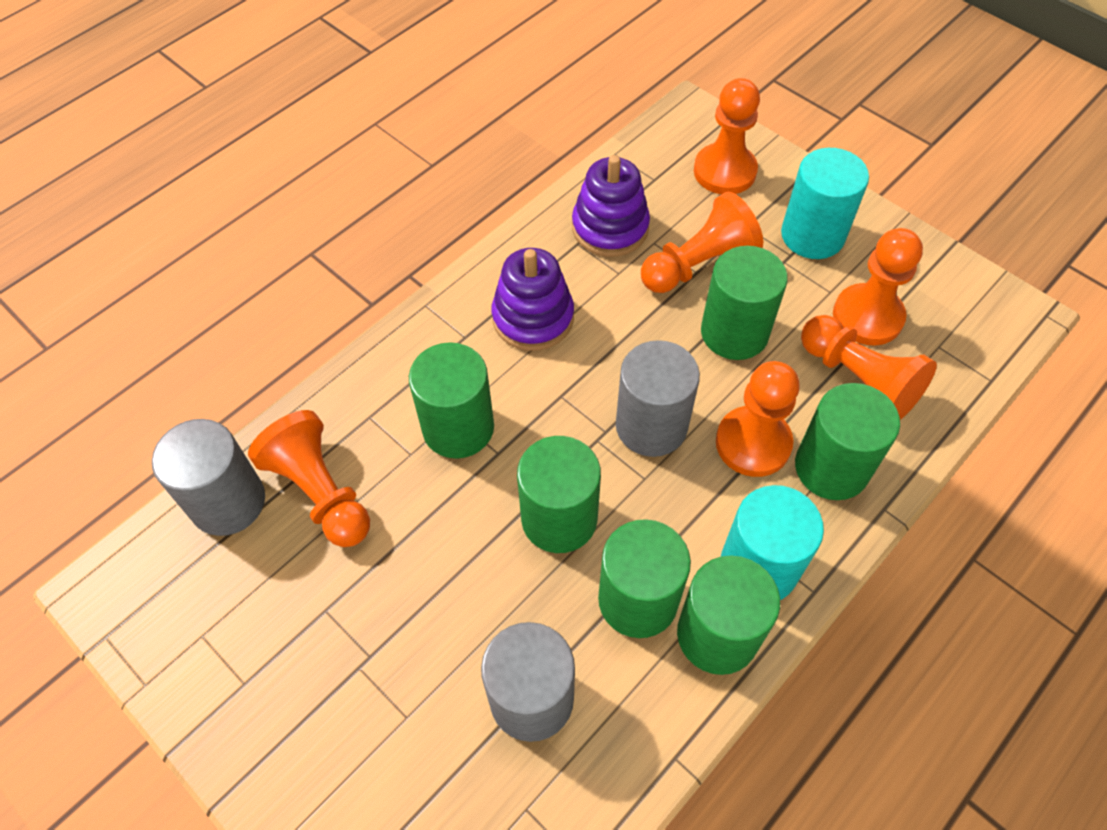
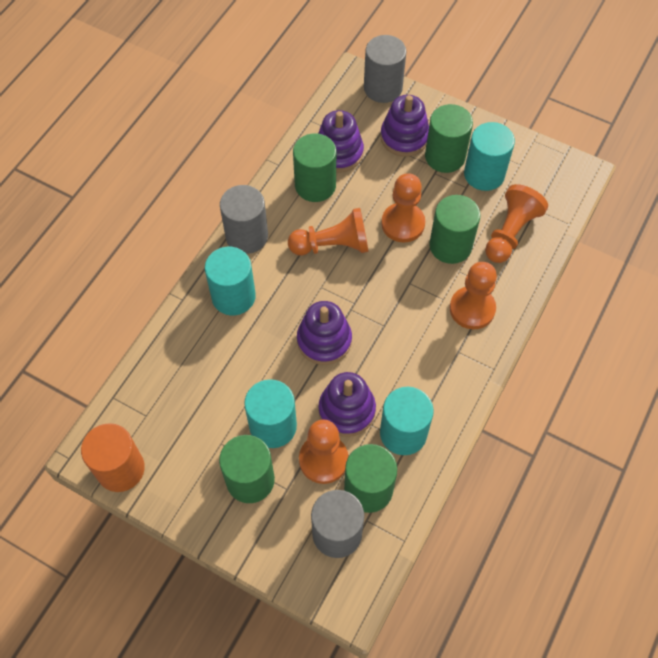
green cylinder: [409,342,494,459] [517,436,601,553] [598,519,691,638] [677,556,780,675] [701,246,788,360] [795,383,900,500] = 6 -> [219,435,275,503] [293,133,336,202] [344,444,397,513] [425,104,473,173] [429,195,481,264] = 5
orange cylinder: none = 0 -> [81,423,145,492] = 1
orange pawn: [248,410,370,547] [641,192,763,293] [694,78,760,194] [716,361,800,477] [801,315,937,420] [833,228,923,345] = 6 -> [288,208,369,256] [299,419,348,484] [381,173,425,242] [450,262,497,329] [485,184,548,263] = 5
purple stacking toy: [491,248,574,351] [572,155,650,257] = 2 -> [297,301,352,365] [318,110,364,173] [319,372,376,437] [380,95,429,157] = 4
turquoise cylinder: [721,485,824,600] [781,148,869,259] = 2 -> [205,247,256,316] [244,379,297,448] [380,387,434,455] [464,122,515,191] = 4

